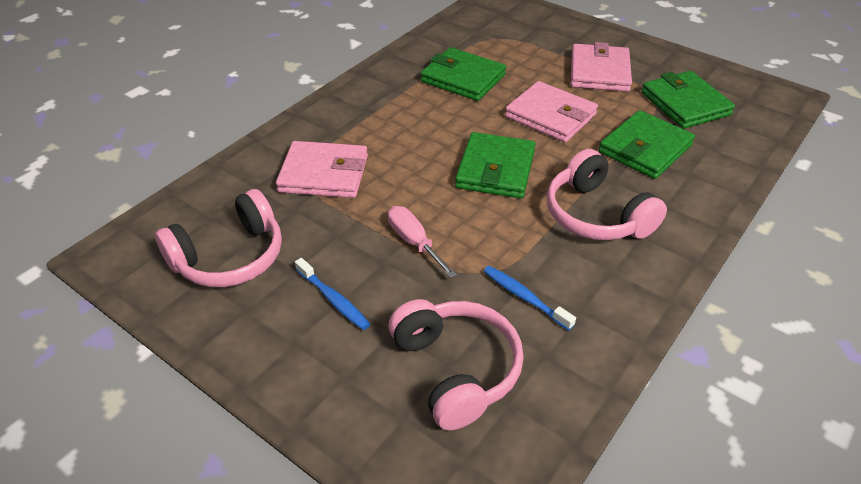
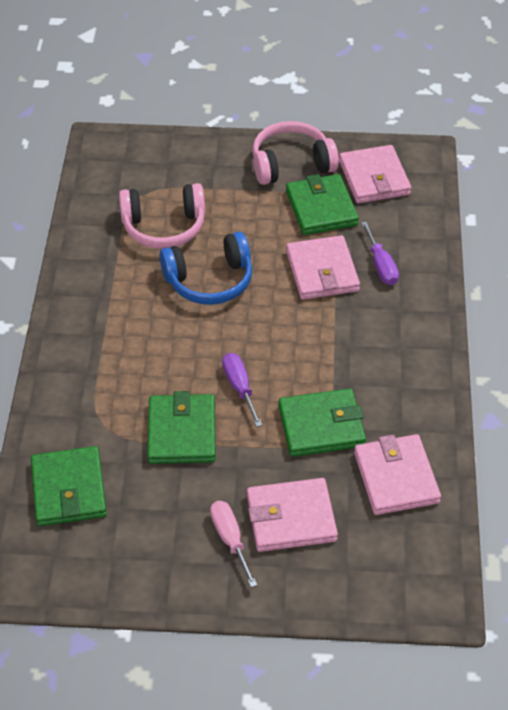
blue headphones: none = 0 -> [160,232,252,305] = 1
blue toothbrush: [295,258,370,330] [483,266,576,330] = 2 -> none = 0
pink headphones: [155,189,282,287] [389,299,524,430] [547,149,667,240] = 3 -> [119,183,205,249] [252,121,339,185] = 2
pink wallet: [276,141,368,198] [505,81,598,142] [571,42,632,92] = 3 -> [247,478,338,552] [286,235,360,300] [339,145,411,203] [354,434,441,515] = 4
purple screwdriver: none = 0 -> [222,353,262,427] [361,222,399,285] = 2

